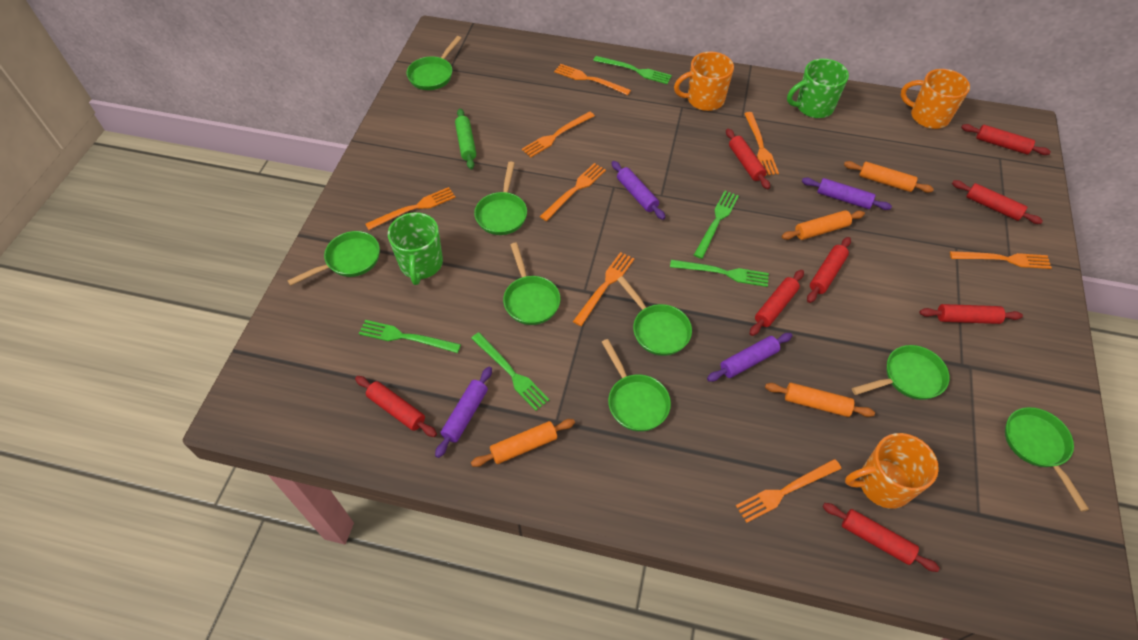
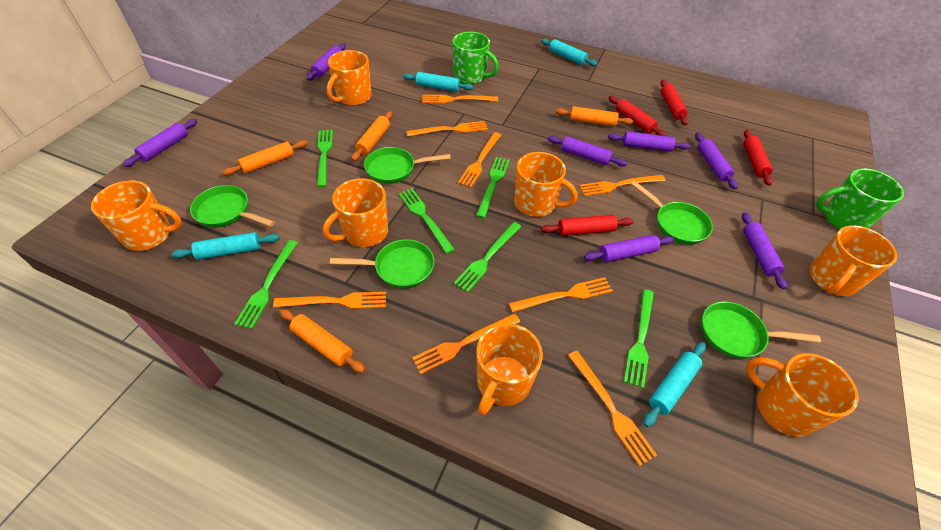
green fork: [359,320,461,353] [471,332,550,411] [593,56,672,84] [670,260,769,287] [694,191,739,259] = 5 -> [234,240,298,329] [317,130,333,187] [399,188,455,254] [454,222,521,292] [476,157,510,218] [624,289,654,389] = 6
green pan: [287,231,380,286] [407,36,462,90] [474,162,527,235] [503,243,560,325] [602,339,671,432] [617,276,692,356] [852,345,950,400] [1005,407,1089,512] = 8 -> [190,185,275,228] [330,239,434,289] [364,147,451,184] [631,181,713,245] [701,301,821,359] = 5
green rolling pin: [455,108,476,170] = 1 -> none = 0
orange mug: [674,52,734,111] [845,433,939,509] [900,69,970,129] = 3 -> [91,180,182,251] [323,178,388,247] [327,50,372,106] [476,323,543,415] [514,152,578,217] [746,353,859,437] [810,225,897,296] = 7
purple rolling pin: [435,367,492,458] [611,161,666,220] [707,333,793,382] [802,177,892,210] = 4 -> [123,119,197,167] [307,44,346,81] [548,136,627,166] [584,235,674,262] [608,131,691,152] [695,133,738,189] [742,212,787,290] = 7
red rolling pin: [355,376,437,437] [726,129,770,189] [750,270,804,336] [807,237,851,303] [823,503,940,572] [919,304,1023,324] [952,180,1043,224] [961,124,1051,155] = 8 -> [541,215,634,236] [608,96,666,136] [660,80,688,125] [743,130,773,186] = 4
turquoise rolling pin: none = 0 -> [172,232,280,260] [403,72,473,92] [541,38,598,66] [643,342,706,427] = 4

